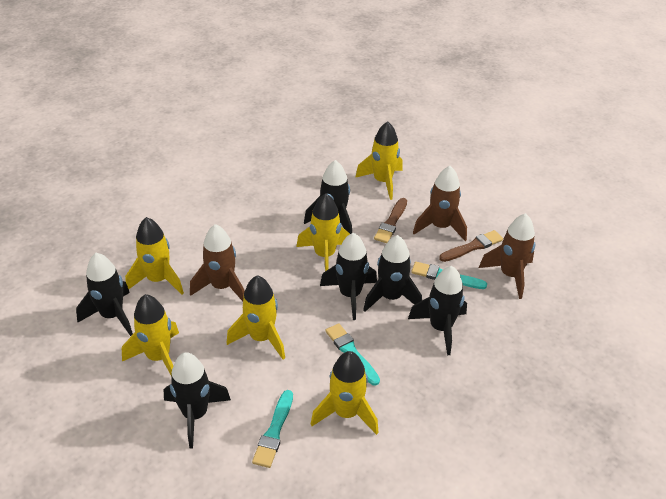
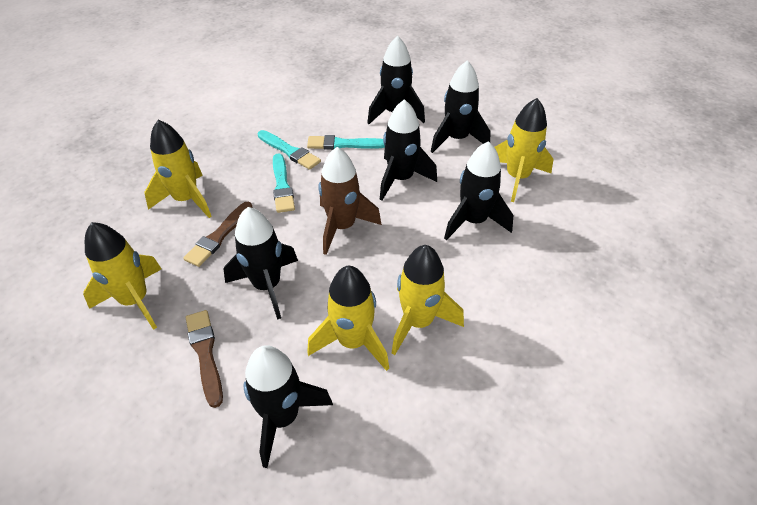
brown rocket: [190,224,244,301] [413,166,467,241] [479,213,536,299] = 3 -> [318,147,382,255] = 1
yellow rocket: [122,294,179,376] [125,217,184,295] [227,275,285,359] [296,194,350,271] [311,351,379,435] [355,121,403,200] = 6 -> [83,222,162,330] [144,120,212,218] [307,266,389,371] [392,245,464,355] [495,98,553,202] = 5

